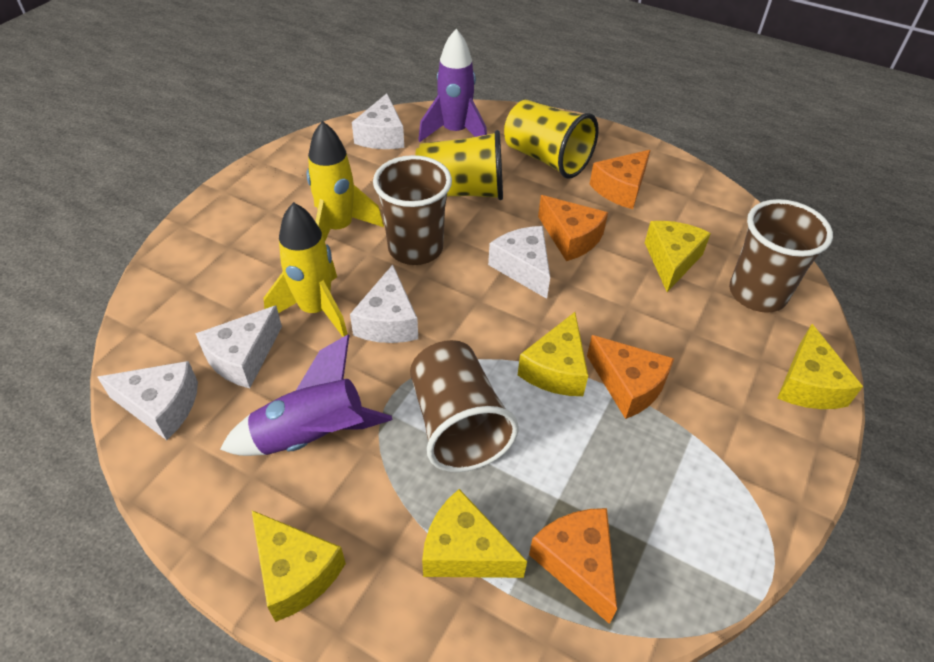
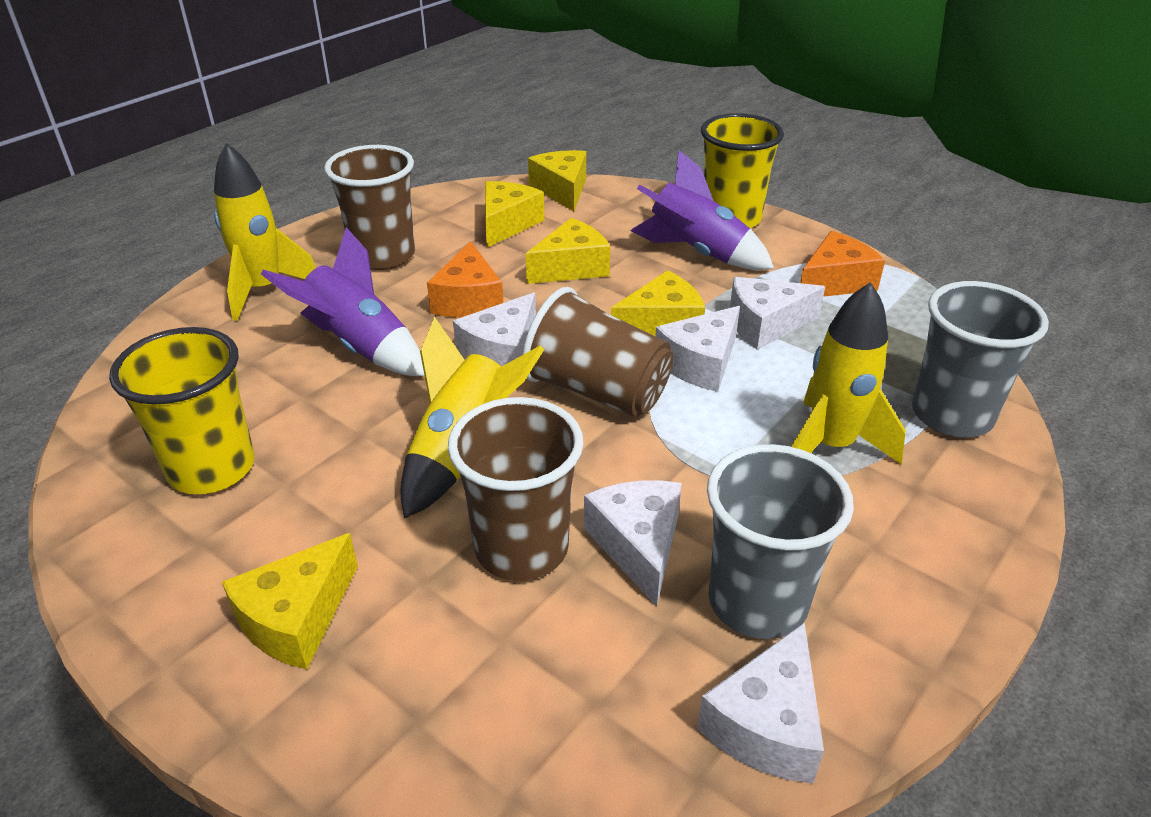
grey cup: none = 0 -> [707,444,854,639] [912,281,1049,437] = 2
orange cheese: [529,508,617,624] [538,195,608,261] [587,335,674,419] [589,150,650,209] = 4 -> [427,241,503,318] [800,231,885,297] = 2
yellow rocket: [264,202,348,337] [306,121,384,241] = 2 -> [214,143,316,321] [400,317,544,518] [792,282,906,465] = 3

